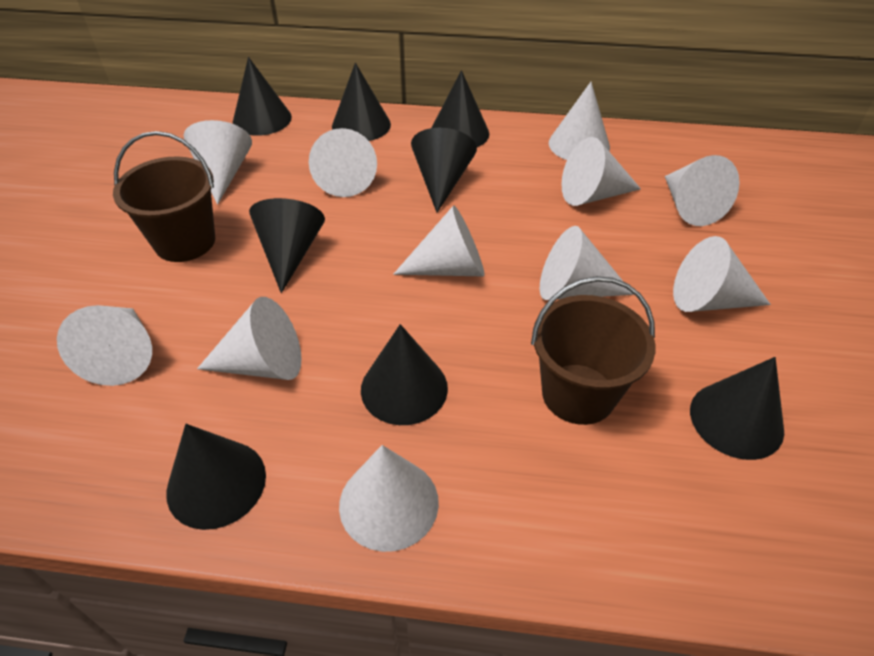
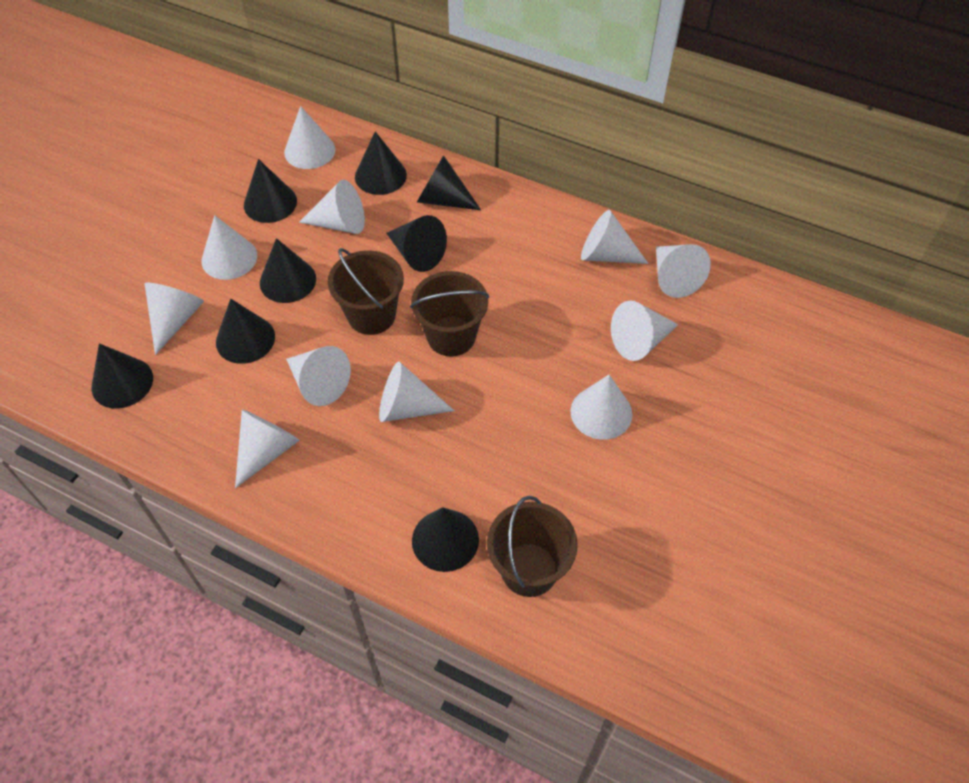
brown bucket: [113,131,215,262] [531,276,655,425] = 2 -> [328,248,404,335] [410,271,489,357] [487,496,578,597] = 3

